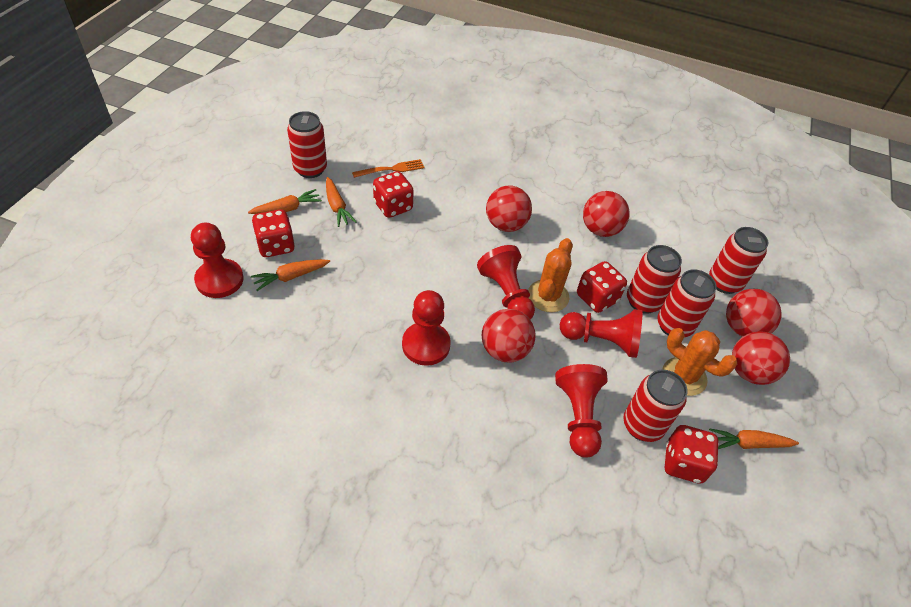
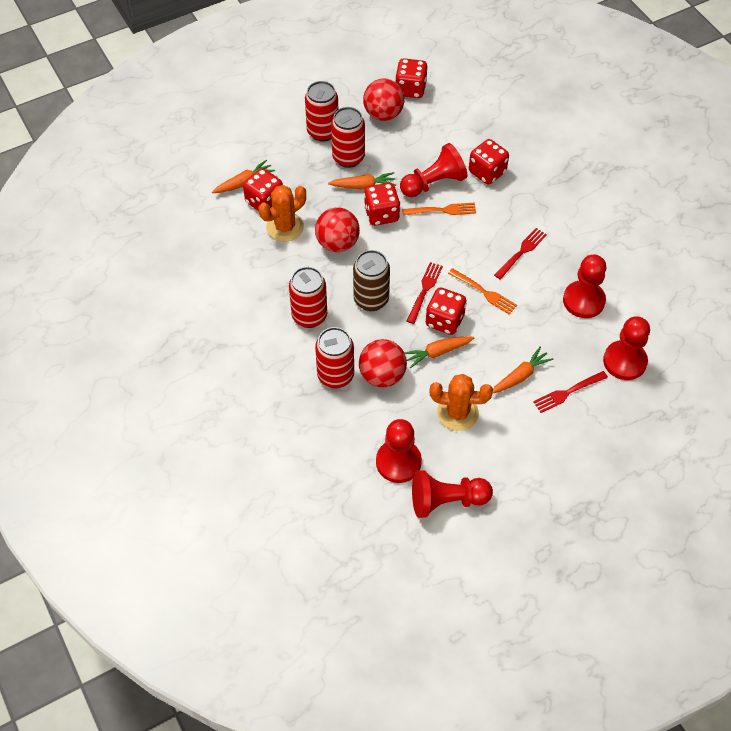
brown can: none = 0 -> [353,250,390,311] = 1
orange fork: [352,159,425,178] = 1 -> [402,203,476,215] [448,268,517,315] = 2
red ball: [482,309,536,362] [486,186,532,232] [583,191,630,237] [726,289,782,337] [732,331,790,385] = 5 -> [315,207,360,252] [359,339,407,388] [363,78,404,121] = 3
red can: [287,111,327,178] [623,370,687,442] [627,245,682,314] [657,269,717,337] [709,227,768,294] = 5 -> [289,267,327,328] [305,81,338,142] [315,327,354,388] [331,107,365,168] = 4
red dice: [252,209,295,257] [373,171,414,218] [577,261,627,313] [665,425,719,484] = 4 -> [243,168,283,211] [364,183,401,226] [396,58,428,98] [425,288,467,335] [469,139,509,184] = 5
red fork: none = 0 -> [407,262,443,324] [494,228,547,280] [533,371,608,413] = 3

